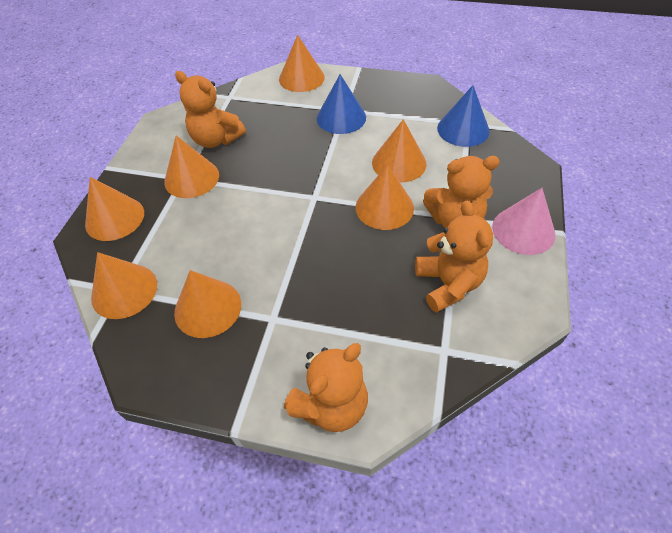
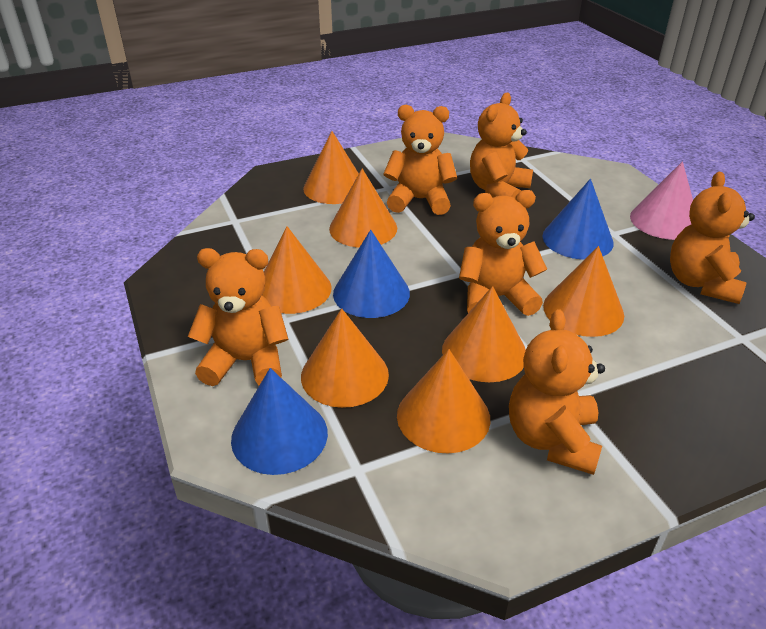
blue cone: [317,74,366,134] [437,85,490,147] = 2 -> [231,368,328,475] [333,230,410,318] [543,179,613,259] = 3
orange teddy bear: [175,71,246,148] [284,343,368,432] [415,200,493,313] [423,156,500,228] = 4 -> [188,248,289,386] [384,105,457,215] [459,190,547,316] [470,93,533,198] [509,309,605,475] [670,172,755,304] = 6

